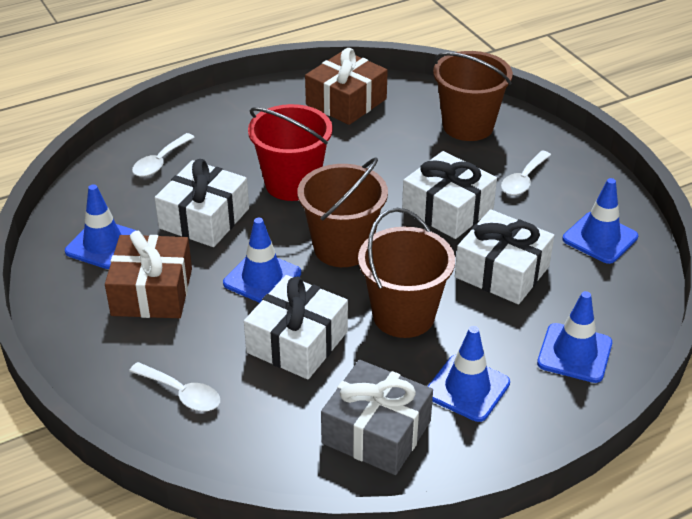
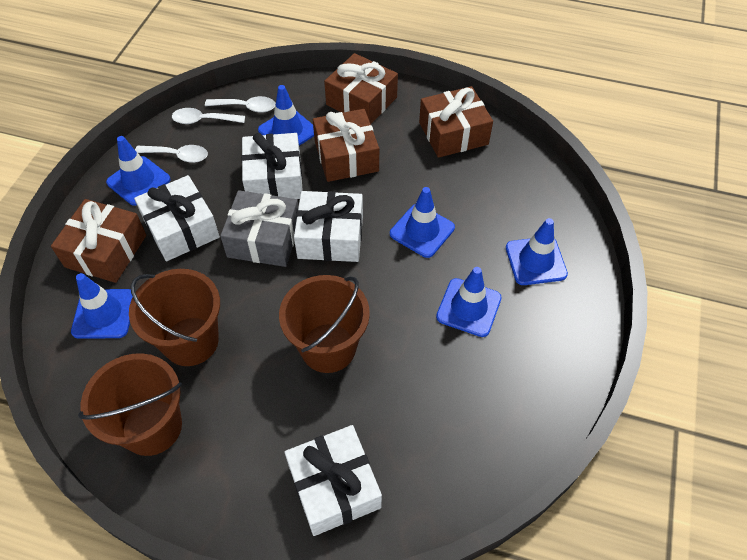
blue traffic cone: [65,184,137,269] [223,218,301,303] [428,326,510,422] [537,291,612,383] [563,178,638,264] = 5 -> [71,273,133,339] [106,136,170,206] [258,85,314,146] [390,187,455,258] [436,267,502,337] [506,218,568,285] = 6
brown gift: [105,231,192,318] [305,48,388,125] = 2 -> [51,199,146,283] [313,109,379,182] [324,53,398,124] [419,86,493,158] = 4
red bucket: [248,104,333,201] = 1 -> none = 0

